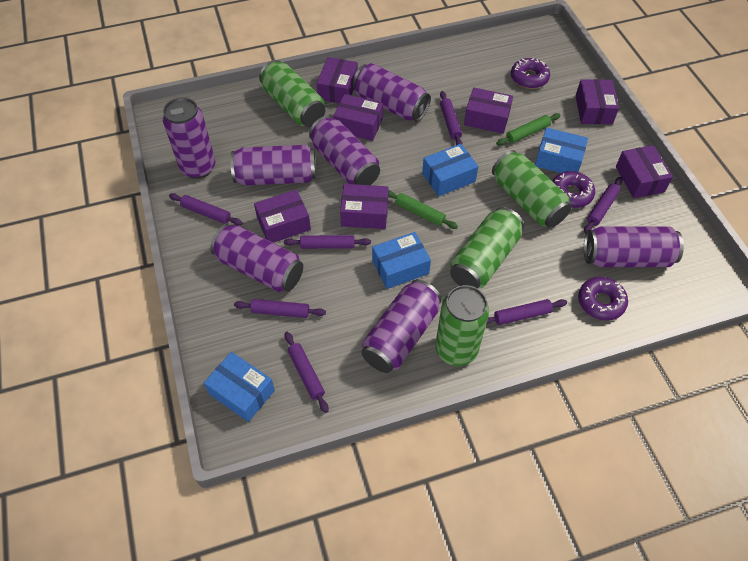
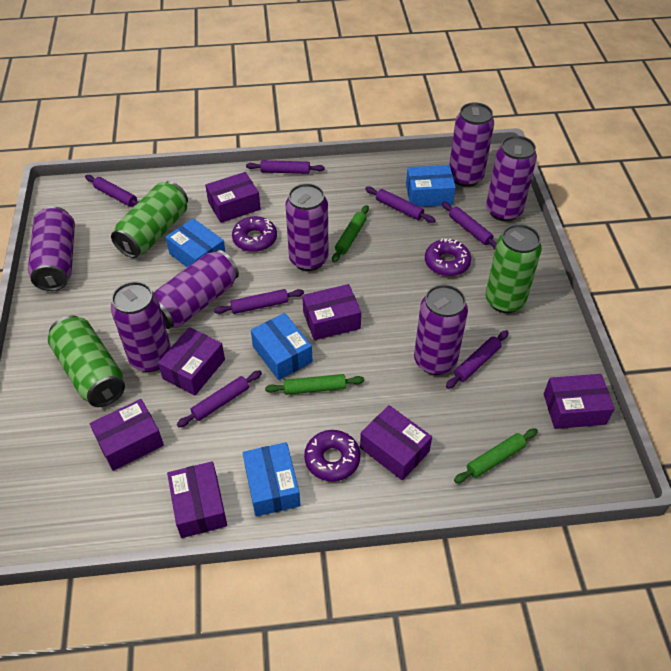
green can: [259,60,325,127] [436,285,489,366] [450,207,524,288] [492,150,572,228] = 4 -> [48,315,125,407] [111,181,188,258] [485,224,542,313] = 3
green rolling pin: [388,190,458,229] [496,113,561,145] = 2 -> [265,374,364,395] [332,205,369,262] [454,428,538,483] = 3

